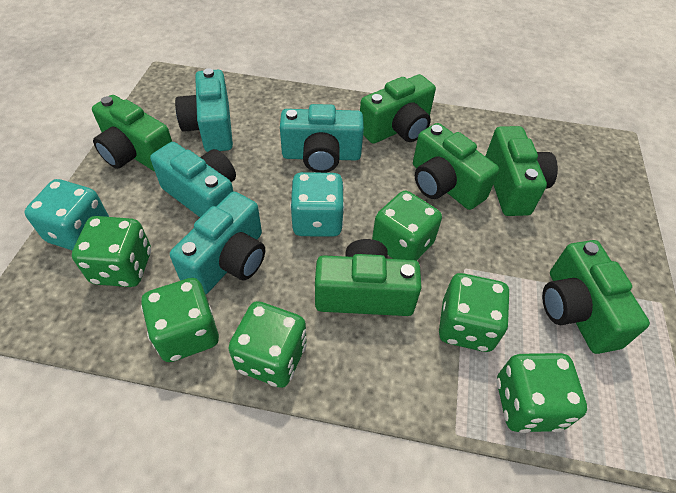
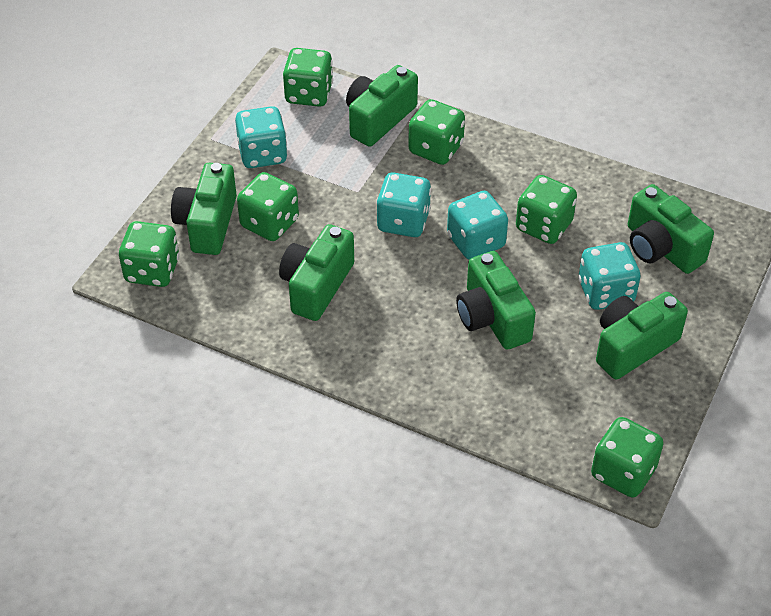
turquoise camera: [150,142,236,217] [170,192,265,294] [175,68,233,152] [280,104,364,173] = 4 -> none = 0
turquoise dice: [25,179,109,250] [290,172,345,237] = 2 -> [235,106,288,168] [376,172,431,237] [447,191,508,260] [578,242,641,310] = 4

